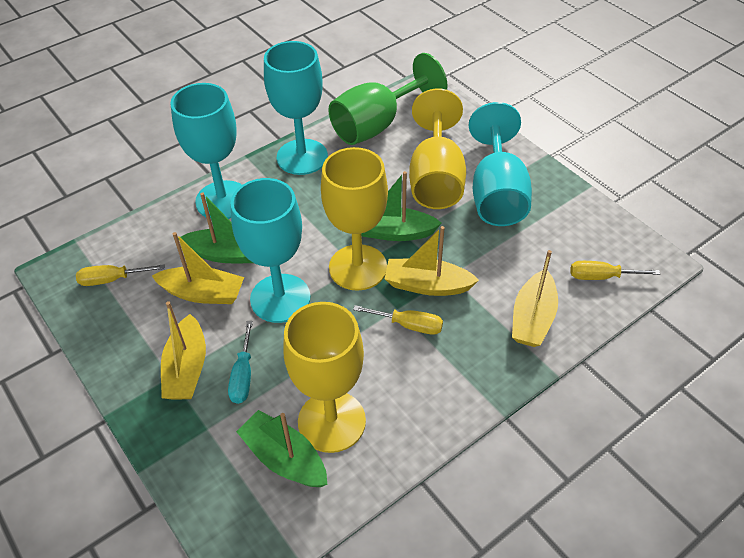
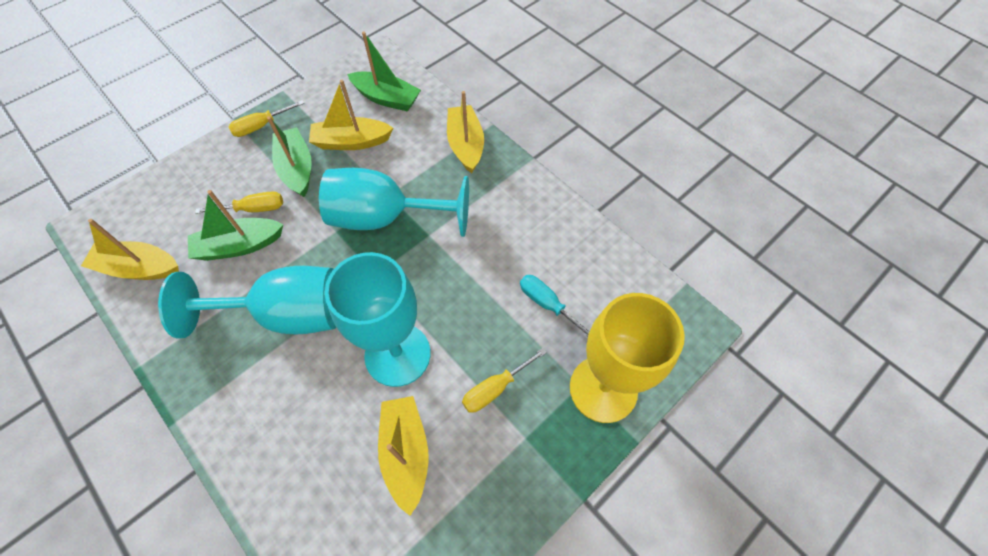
green goblet: [328,53,448,145] = 1 -> none = 0
turquoise goblet: [170,83,242,219] [230,178,310,323] [264,41,328,175] [469,102,532,226] = 4 -> [158,266,336,339] [319,168,469,237] [325,252,431,387] = 3
yellow goblet: [283,302,366,453] [321,147,388,291] [409,89,466,209] = 3 -> [570,293,685,423] = 1

